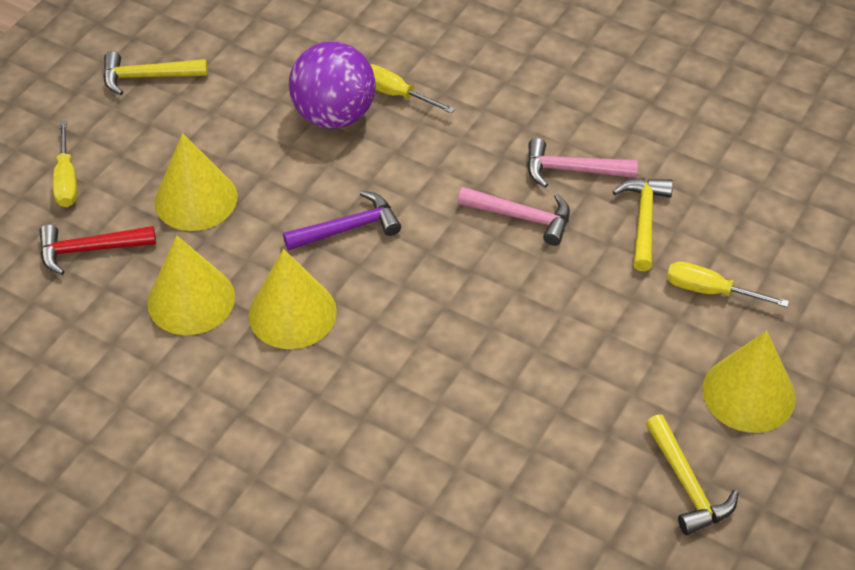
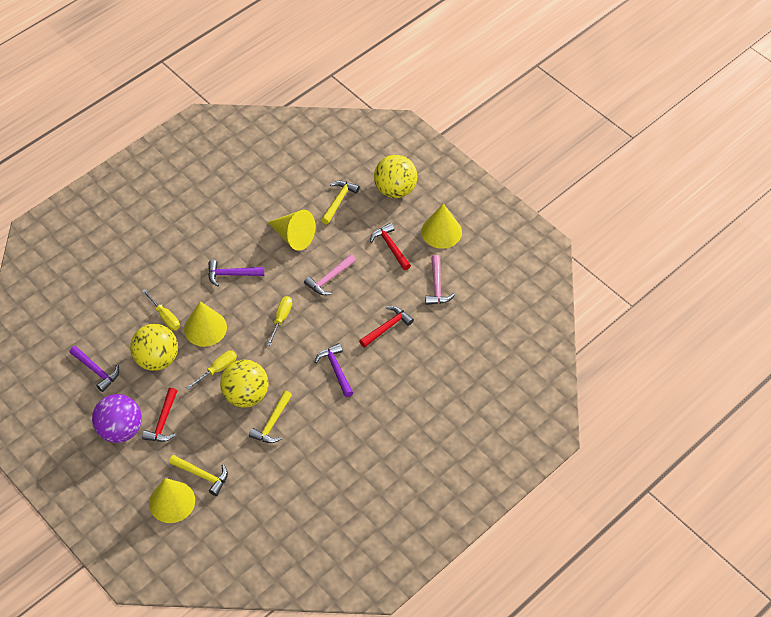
purple hammer: [283,191,401,251] = 1 -> [69,346,119,392] [208,260,264,286] [315,343,353,397] = 3
red hammer: [39,224,156,275] = 1 -> [142,388,177,442] [359,306,414,348] [370,223,411,270] = 3
yellow ball: none = 0 -> [130,324,178,371] [220,360,268,408] [374,155,417,198] = 3

